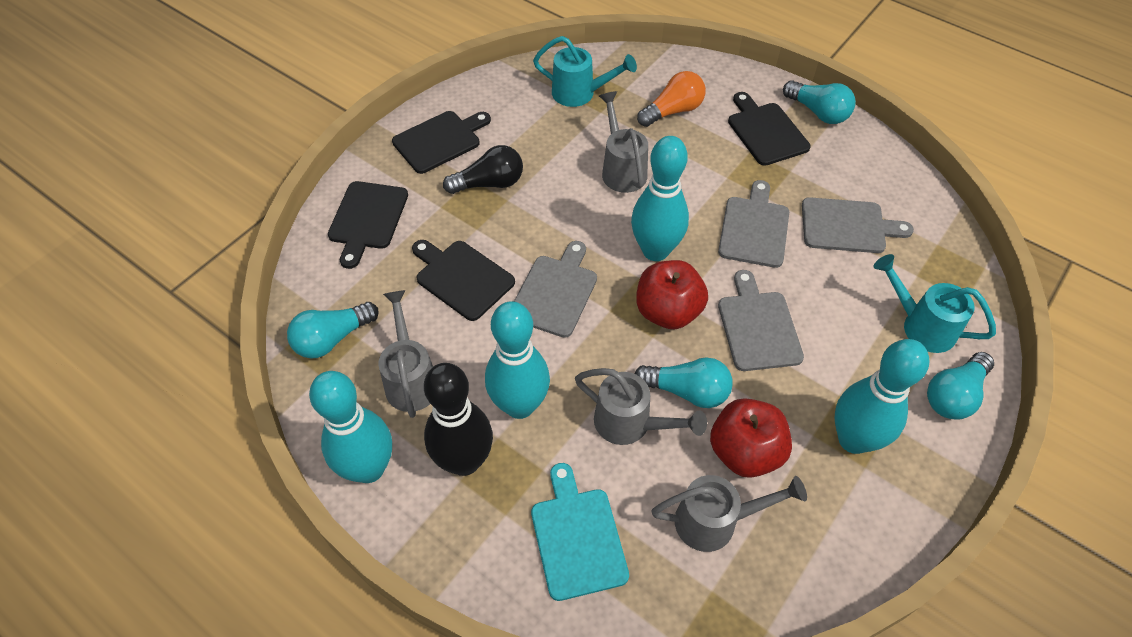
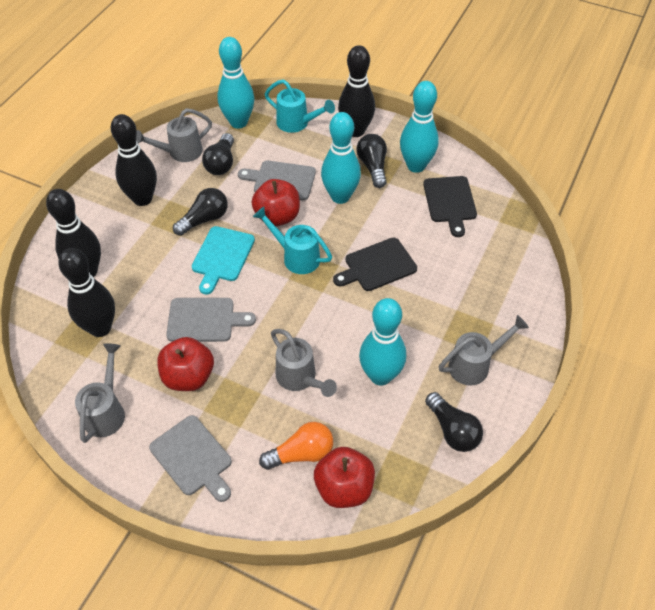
black bowling pin: [424,363,493,476] = 1 -> [46,189,101,277] [58,248,115,337] [111,114,157,206] [338,45,375,137] = 4
black cutting board: [328,181,408,269] [392,111,491,174] [412,240,515,321] [728,92,811,166] = 4 -> [333,238,417,291] [423,176,477,237] = 2
black light bulb: [443,145,523,194] = 1 -> [173,188,228,236] [202,133,234,175] [357,134,387,188] [425,392,483,452] = 4
grey cutting board: [514,241,597,338] [718,180,789,268] [718,270,804,371] [802,197,914,253] = 4 -> [149,415,232,502] [166,298,256,342] [238,160,316,200] = 3
red apple: [636,260,708,329] [710,398,792,478] = 2 -> [157,337,214,391] [251,179,300,226] [314,447,375,508] = 3
turquoise light bulb: [287,302,379,359] [634,357,732,408] [783,80,856,124] [927,352,994,420] = 4 -> none = 0

